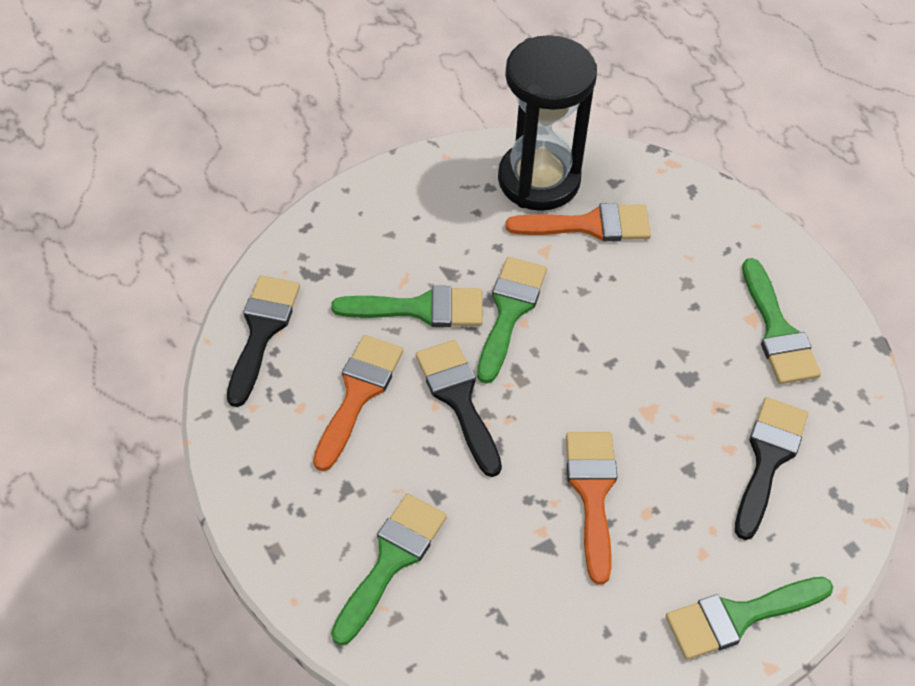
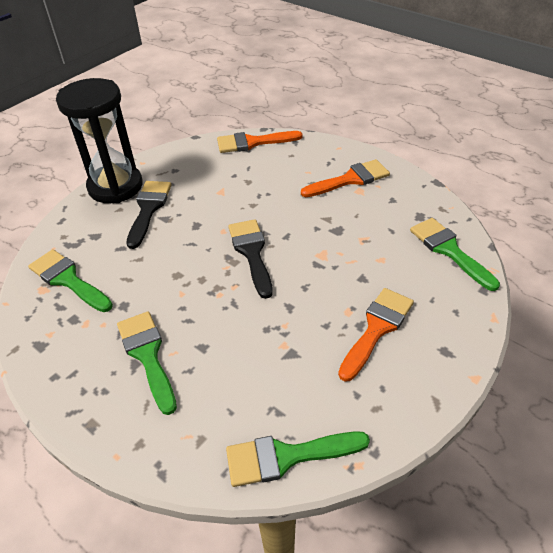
black brush: [227,275,300,407] [416,340,502,477] [735,397,808,540] = 3 -> [126,181,171,249] [228,219,273,299] = 2
green brush: [331,286,483,327] [331,494,447,645] [477,257,547,384] [666,577,833,660] [742,258,821,384] = 5 -> [28,249,113,312] [117,311,177,415] [226,431,370,487] [410,218,500,291] = 4

